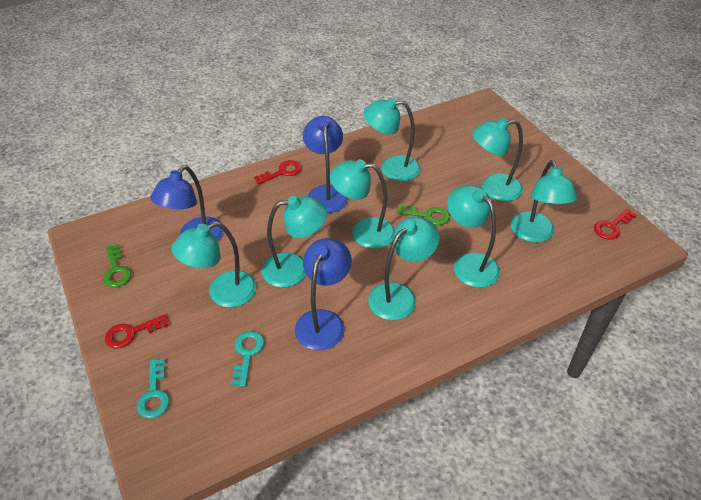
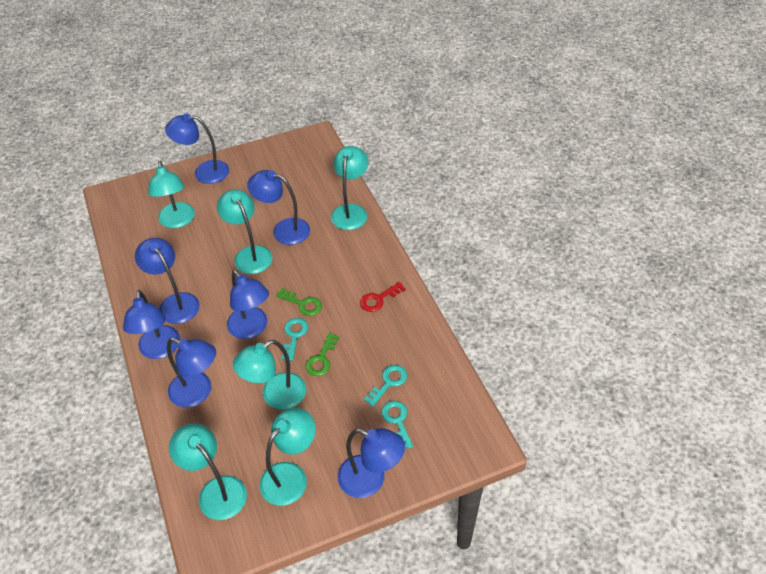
blue lamp: [150,165,224,241] [295,238,352,350] [303,116,348,213] = 3 -> [123,290,180,359] [135,238,200,324] [165,114,229,184] [167,338,216,407] [227,270,269,339] [247,170,310,245] [337,428,405,498] = 7
red key: [105,314,169,349] [254,160,302,185] [594,209,637,240] = 3 -> [360,282,406,312] = 1
turquoise key: [137,359,170,419] [231,331,265,387] = 2 -> [281,318,308,361] [364,365,407,407] [381,401,413,449] = 3
turquoise lamp: [172,222,257,307] [261,196,327,288] [330,159,395,249] [364,98,421,182] [368,217,440,320] [447,185,500,288] [472,118,523,201] [510,160,577,243] = 8 -> [148,161,195,228] [169,423,247,520] [217,189,272,274] [233,340,306,409] [259,408,316,506] [331,146,369,230] = 6

